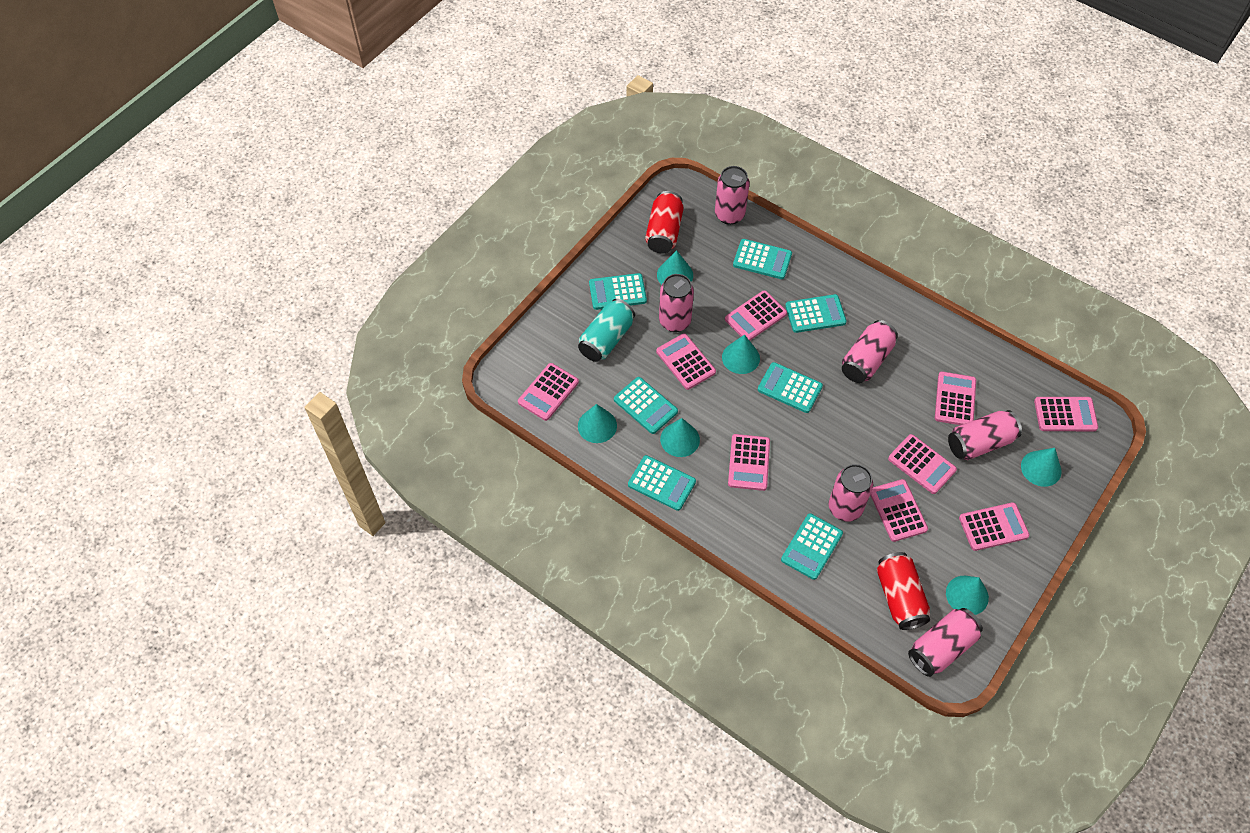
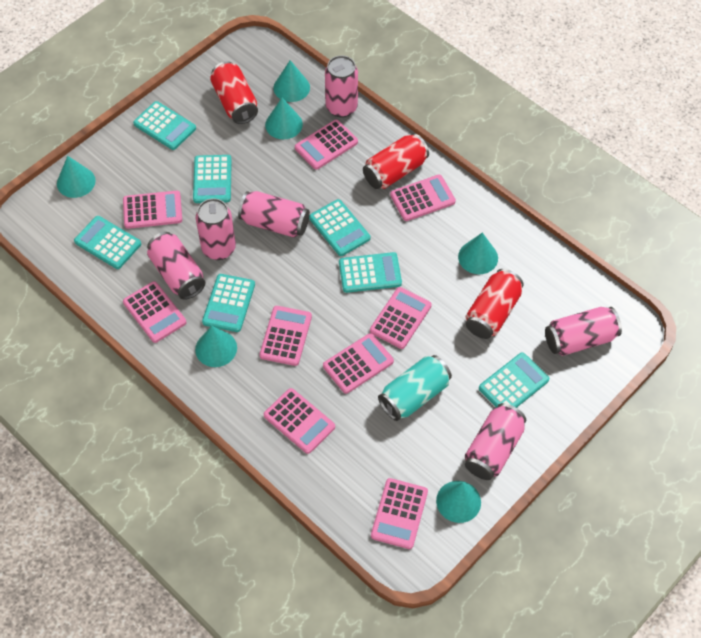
red can: [645,191,684,253] [877,552,930,630] = 2 -> [210,61,258,124] [363,133,429,189] [466,269,524,339] = 3

